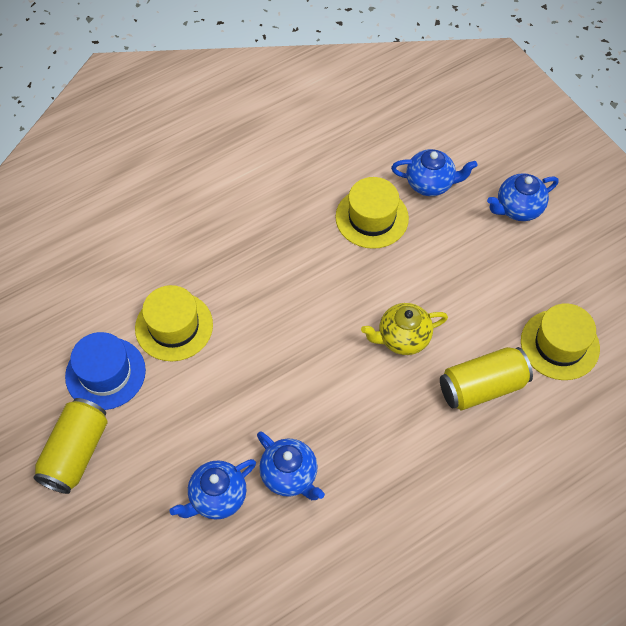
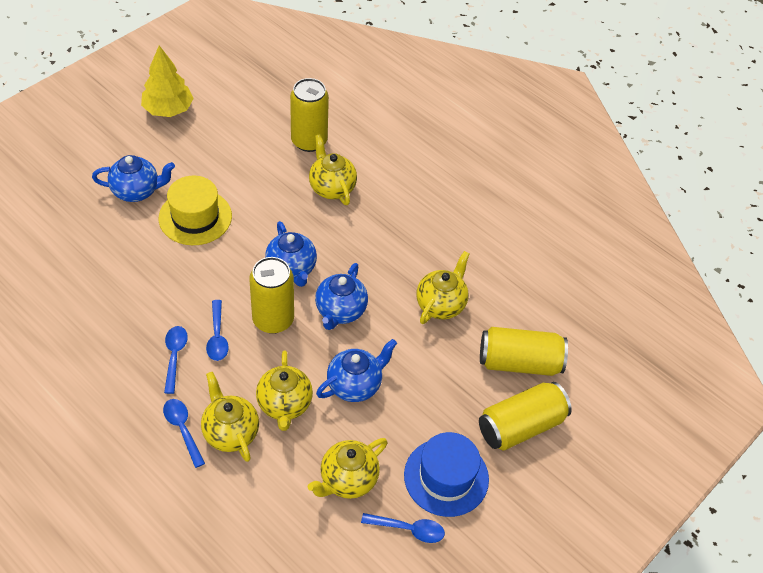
blue spoon: none = 0 -> [163,399,205,468] [164,326,188,394] [206,300,229,361] [361,513,445,543] = 4
yellow can: [33,398,108,494] [440,347,533,410] = 2 -> [249,257,294,334] [290,78,329,152] [479,382,572,451] [480,327,568,376] = 4
yellow hat: [135,285,213,361] [336,177,409,249] [521,303,600,380] = 3 -> [159,176,232,245] = 1
yellow teapot: [361,303,448,355] = 1 -> [201,372,259,462] [256,351,313,431] [308,438,387,499] [309,134,357,205] [416,251,469,324] = 5
yellow tree: none = 0 -> [141,45,194,117] = 1

